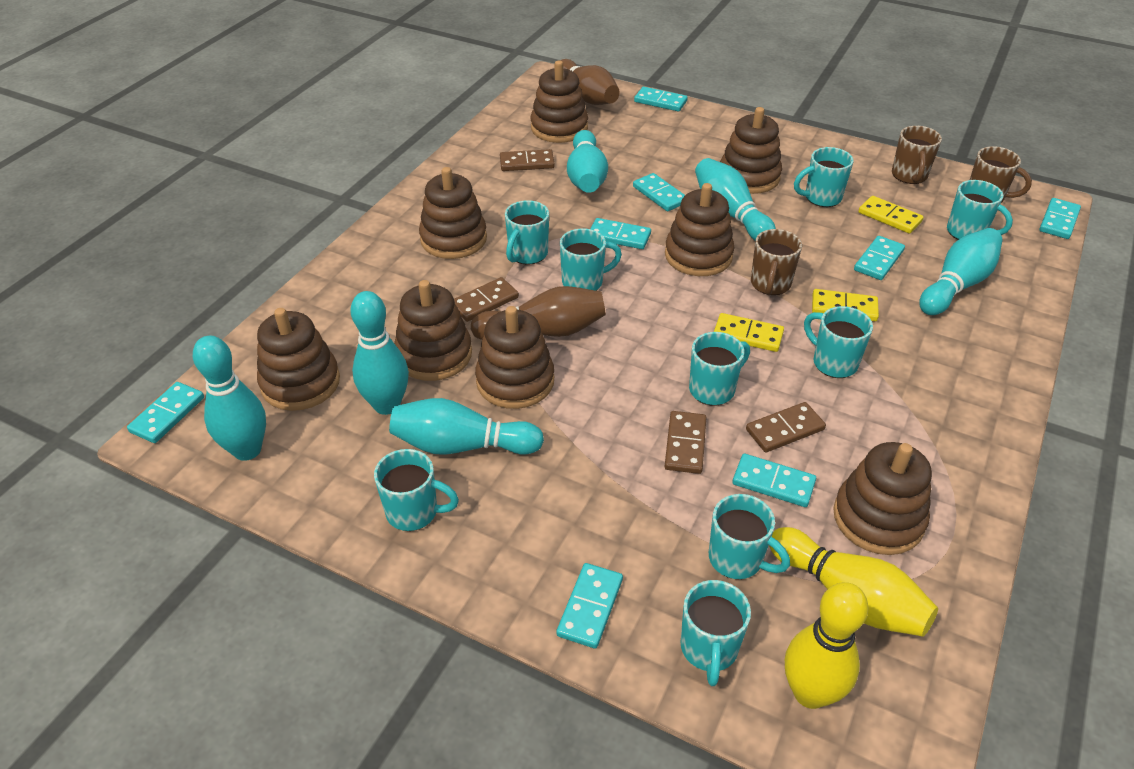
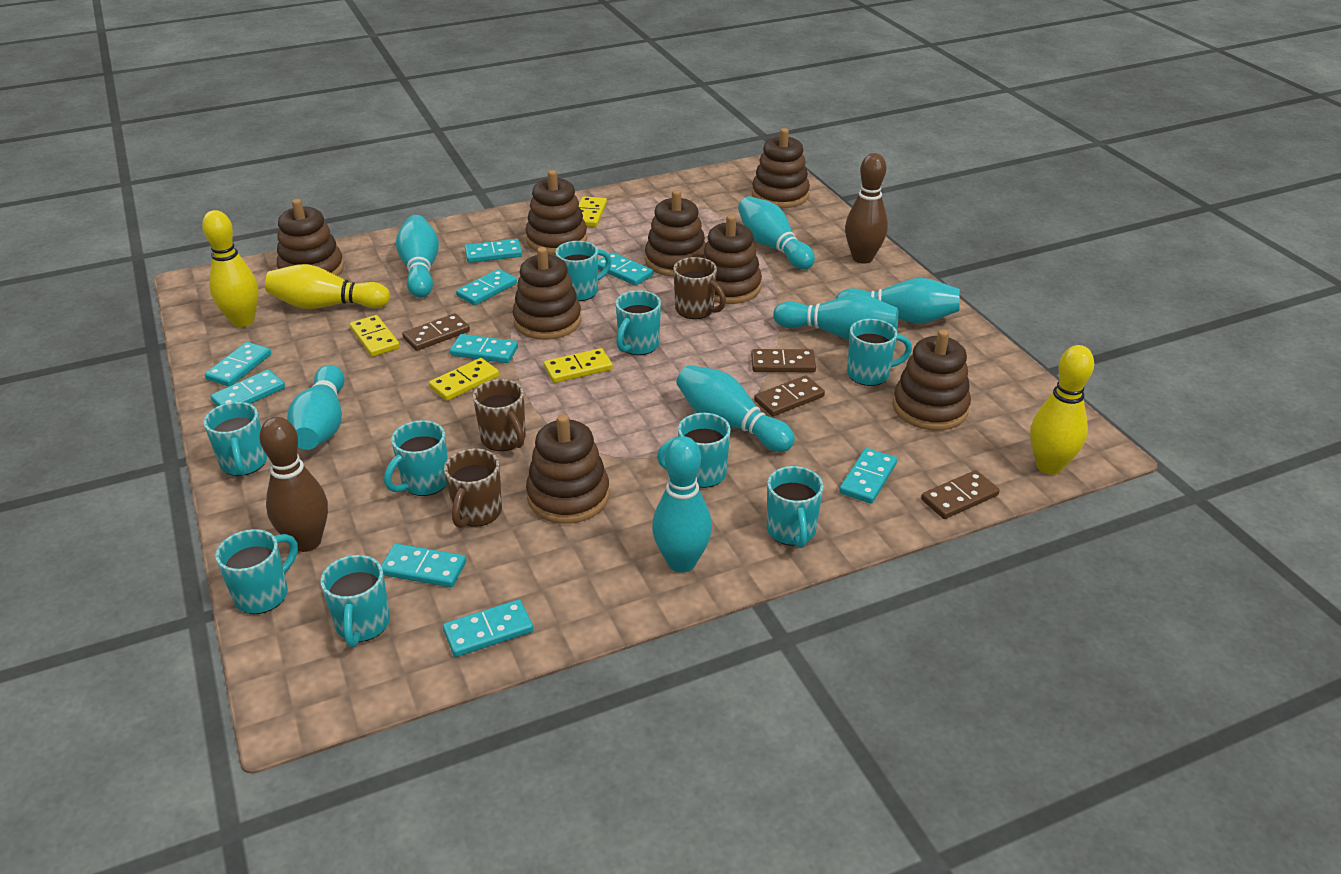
turquoise bowling pin: [193,336,266,461] [350,291,409,415] [389,398,544,455] [567,130,608,193] [695,158,776,240] [919,228,1002,315] = 6 -> [287,365,344,450] [396,215,439,298] [652,436,712,573] [676,365,795,452] [738,196,815,269] [773,294,899,340] [836,278,960,323] = 7
turquoise domino: [127,382,204,443] [556,563,623,648] [591,218,651,249] [633,173,685,211] [634,87,688,111] [733,454,816,507] [854,236,905,280] [1039,198,1081,239] = 8 -> [205,342,271,386] [210,370,285,406] [381,543,466,587] [443,600,533,657] [450,334,518,363] [456,269,517,305] [465,239,522,263] [598,252,653,286] [839,448,897,504] = 9
yellow bowling pin: [769,527,938,637] [785,582,869,709] = 2 -> [202,210,259,327] [265,264,390,309] [1030,345,1094,475] = 3
yellow domino: [714,313,784,352] [812,289,879,321] [858,196,924,234] = 3 -> [350,315,400,357] [429,358,499,401] [544,348,613,383] [579,196,607,227] = 4

